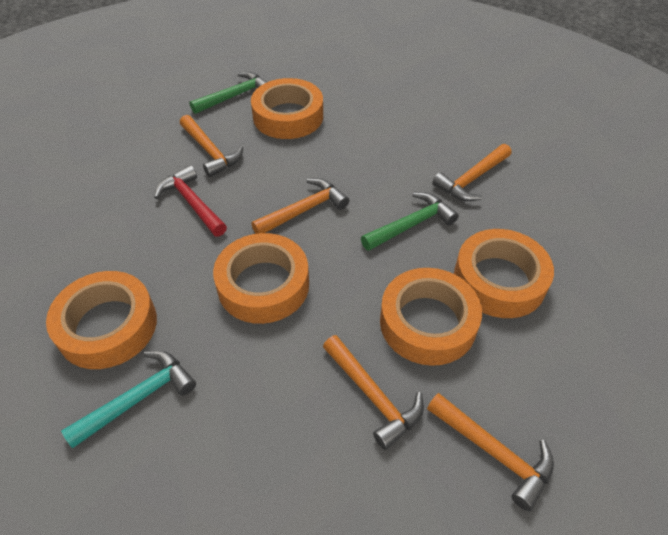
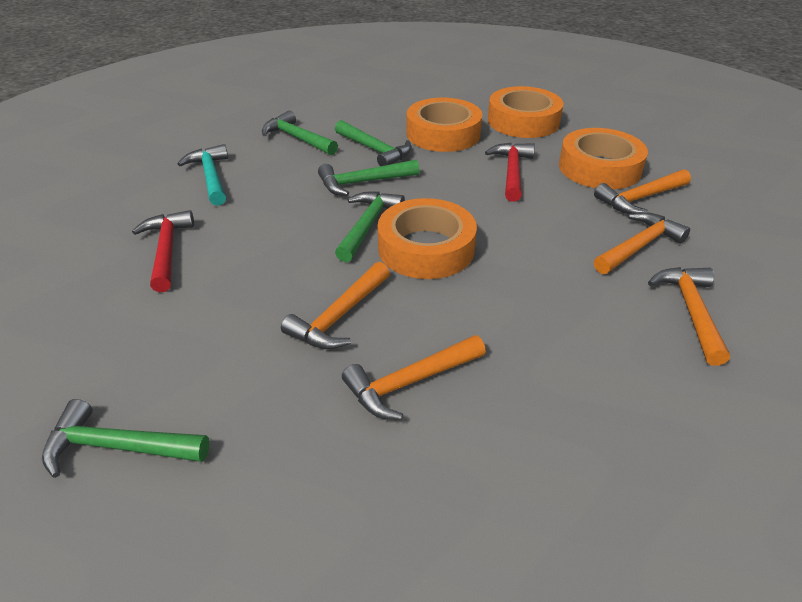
green hammer: [190,72,267,114] [361,192,459,251] = 2 -> [42,399,209,478] [262,110,338,155] [318,160,419,196] [335,120,412,166] [335,191,405,262] = 5
orange tape: [46,271,157,369] [213,233,309,324] [251,78,323,139] [380,268,482,366] [454,229,554,318] = 5 -> [378,198,477,279] [406,98,482,152] [488,86,564,138] [559,128,648,189] = 4
red hammer: [154,165,227,237] = 1 -> [132,210,194,292] [485,143,535,202] = 2

